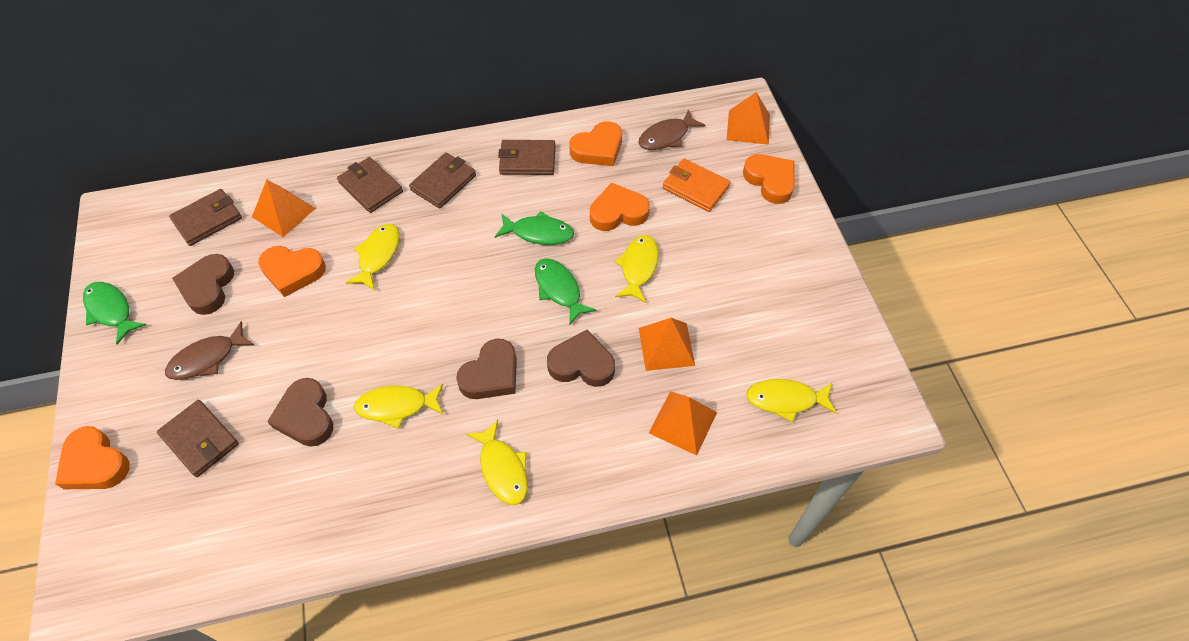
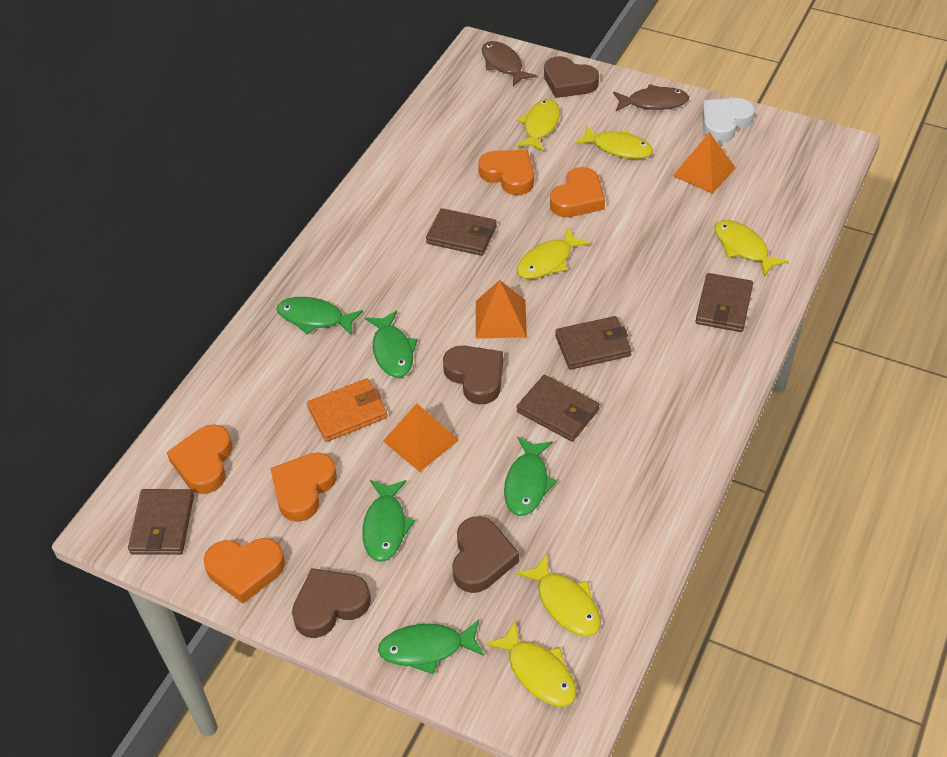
green fish: [83,282,146,344] [495,211,574,245] [535,258,596,326] = 3 -> [277,297,363,335] [362,480,415,562] [365,310,418,377] [378,620,484,674] [504,437,557,516] = 5
orange pyramid: [252,180,316,237] [639,318,695,371] [649,391,717,456] [727,92,770,145] = 4 -> [383,403,459,472] [476,280,527,339] [673,132,736,194] = 3
white heart: none = 0 -> [702,98,755,143] = 1
yellow fish: [346,224,400,291] [354,384,443,429] [466,420,528,505] [615,235,659,303] [746,379,836,423] = 5 -> [485,621,577,707] [516,99,560,151] [516,553,601,637] [517,228,590,279] [575,125,653,159] [715,220,788,277] = 6

